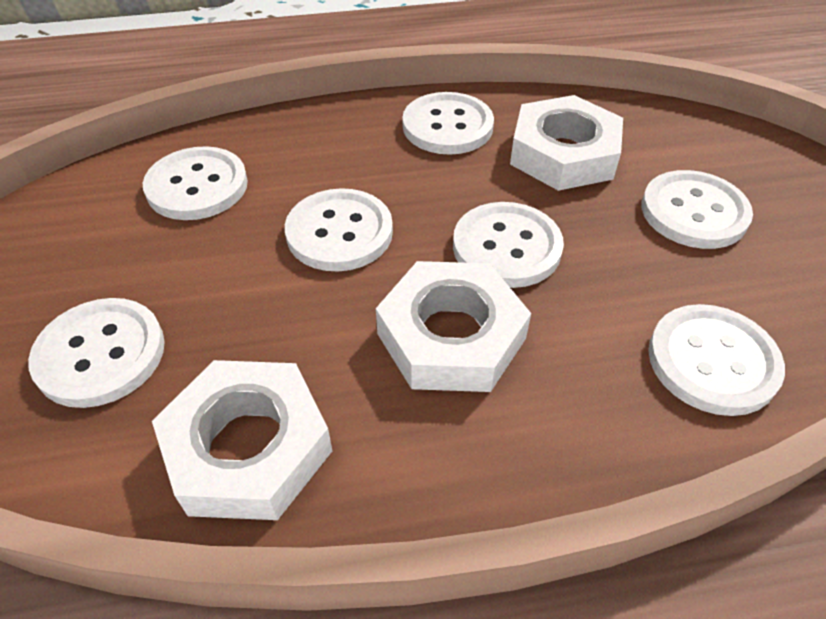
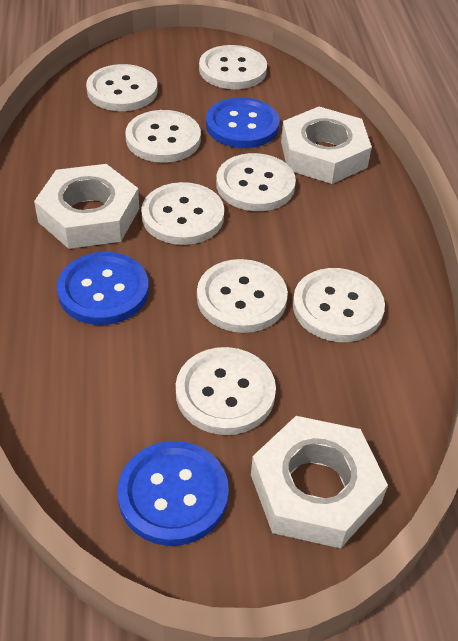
blue button: none = 0 -> [57,252,149,325] [118,441,229,546] [206,97,280,148] = 3
white button: [28,298,165,408] [143,146,248,220] [285,188,393,272] [402,92,494,155] [453,202,564,288] [642,170,753,249] [648,304,785,416] = 7 -> [86,64,158,111] [125,110,201,163] [141,182,224,245] [176,347,276,435] [197,259,288,333] [199,45,267,89] [216,153,296,211] [293,268,385,342] = 8

